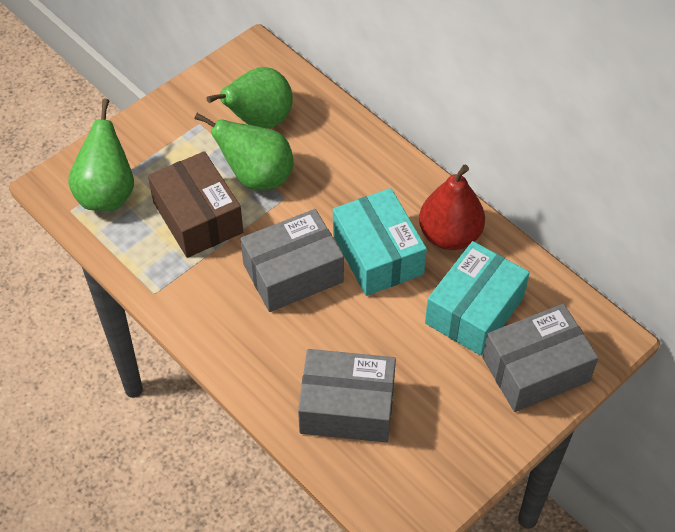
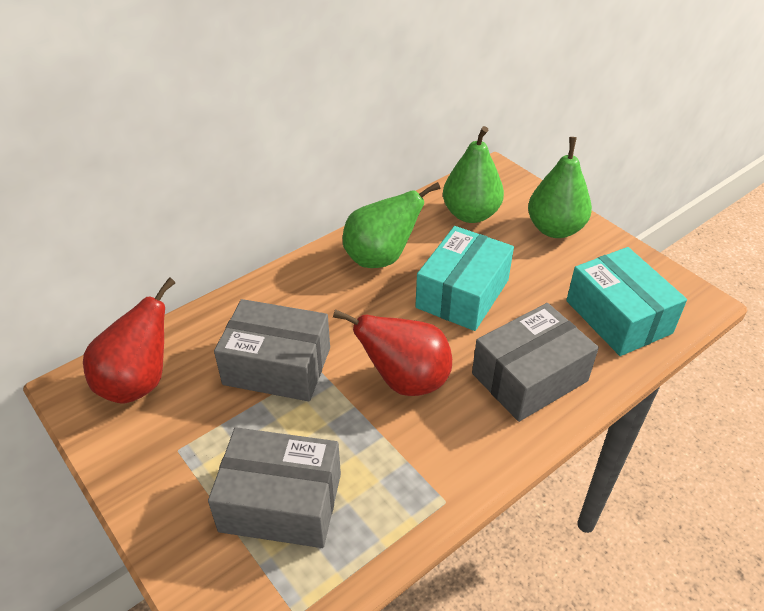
brown box: [148,151,243,258] = 1 -> none = 0
red pear: [419,165,485,250] = 1 -> [83,277,176,404] [333,309,452,396] = 2

